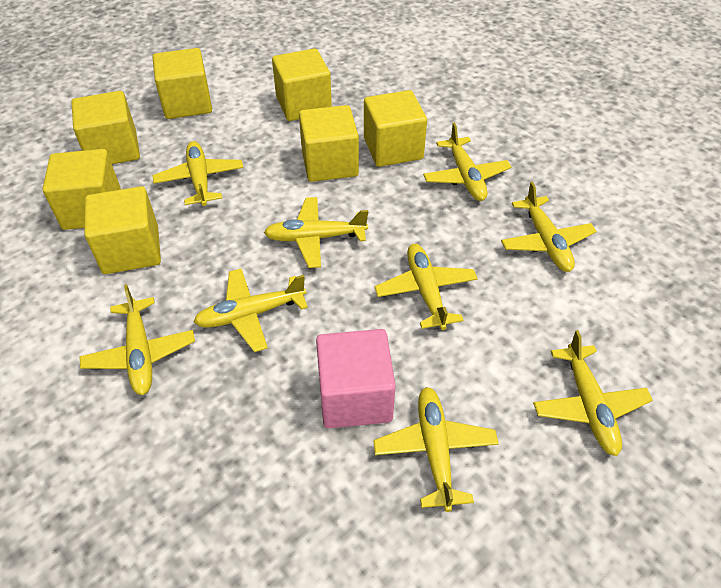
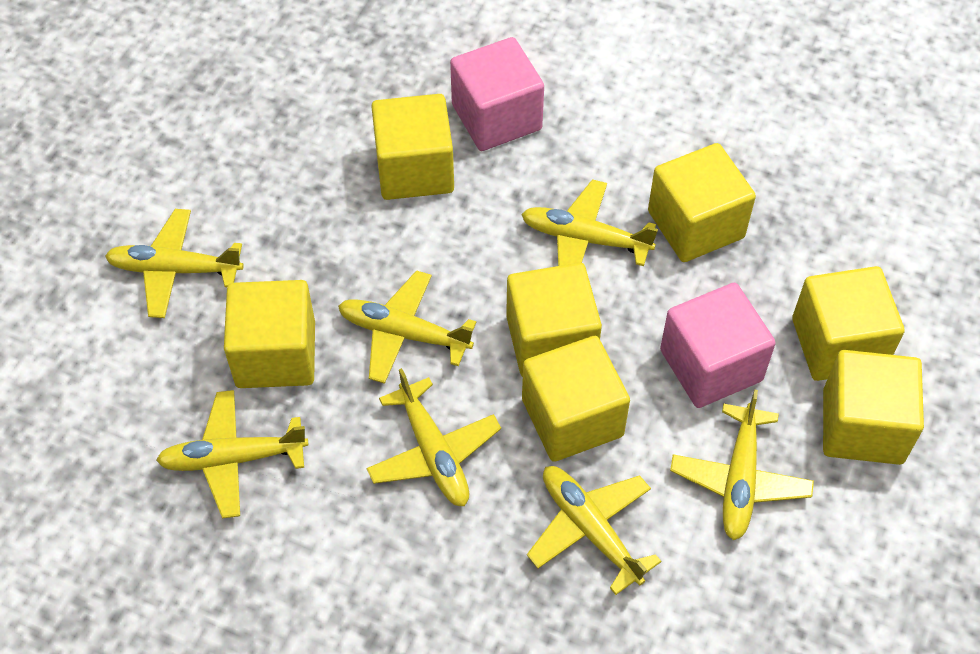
pink cube: [316,329,396,428] = 1 -> [450,37,544,151] [660,283,776,408] = 2
yellow plane: [79,284,195,395] [152,141,244,206] [194,268,308,352] [264,197,368,268] [373,387,499,512] [375,244,478,330] [423,123,511,201] [501,182,597,272] [533,330,653,456] = 9 -> [105,209,244,318] [156,390,309,518] [338,270,476,384] [366,368,501,506] [521,179,658,266] [527,466,661,595] [670,389,814,540] = 7

